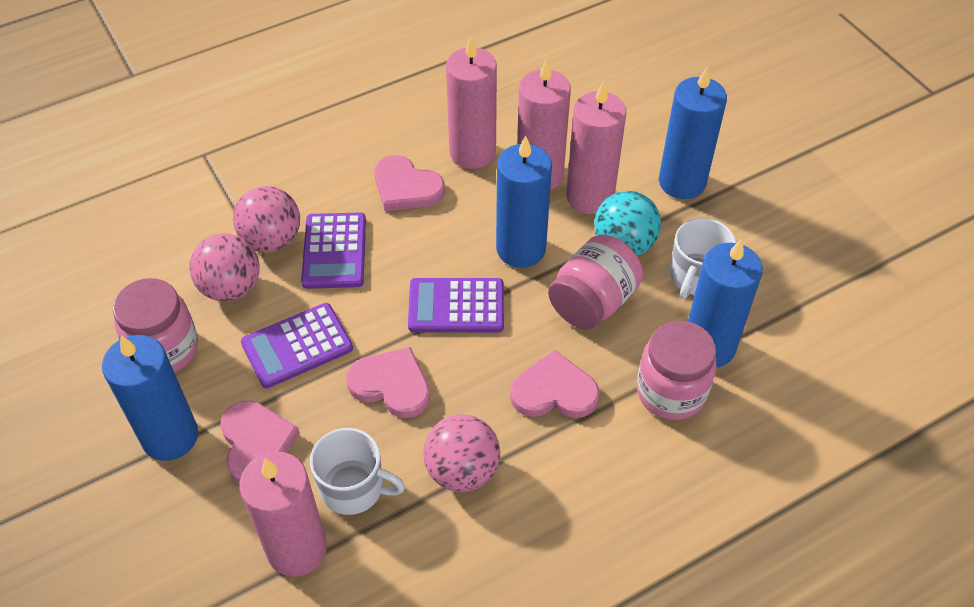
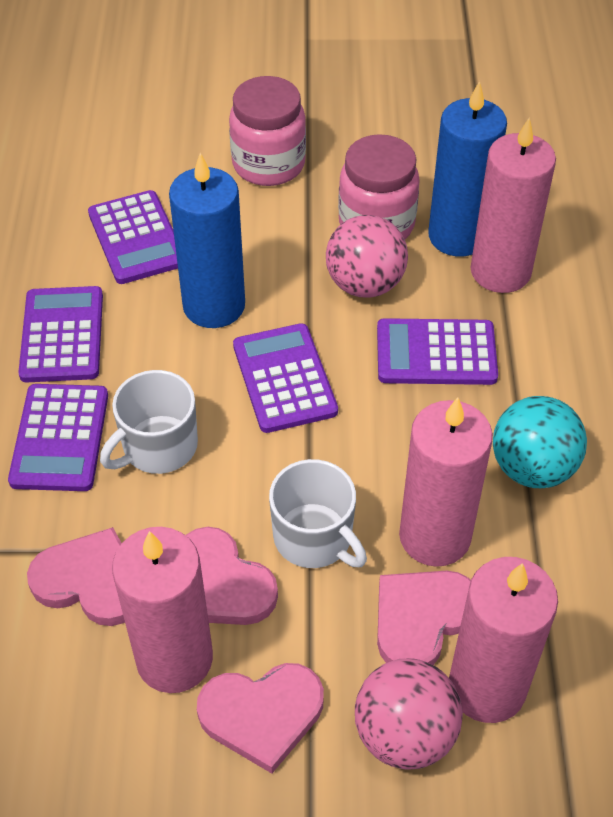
blue candle: [102,335,198,461] [496,136,552,268] [659,67,727,199] [688,239,763,368] = 4 -> [169,153,245,328] [428,81,507,257] = 2
pink ball: [189,233,260,302] [233,186,300,252] [423,414,500,492] = 3 -> [326,215,408,298] [355,659,463,770] = 2
pink jar: [113,278,198,373] [548,234,643,330] [637,321,717,420] = 3 -> [229,76,306,186] [338,134,420,239] = 2
purple calculator: [241,303,353,388] [301,212,366,289] [408,278,504,332] = 3 -> [8,384,108,491] [18,286,103,383] [88,190,178,284] [233,323,338,433] [377,318,498,385] = 5

